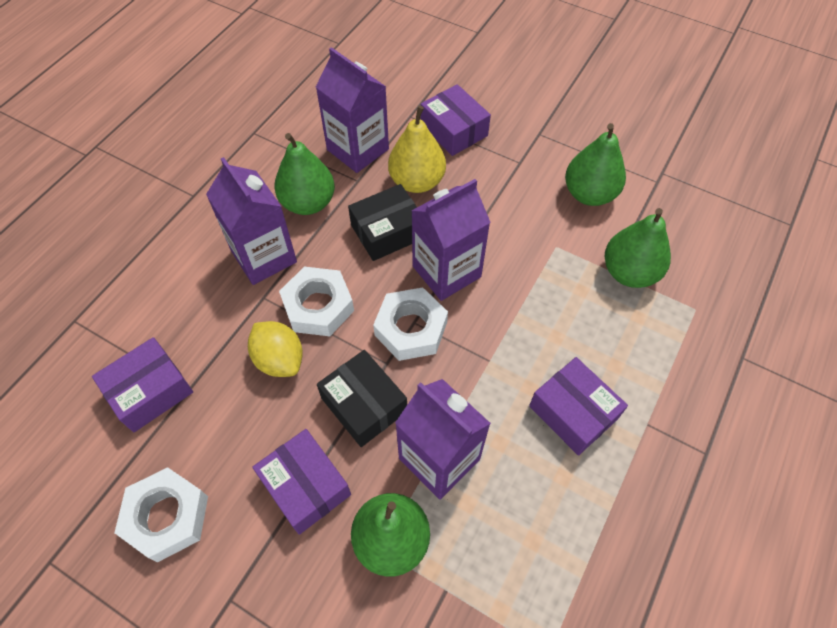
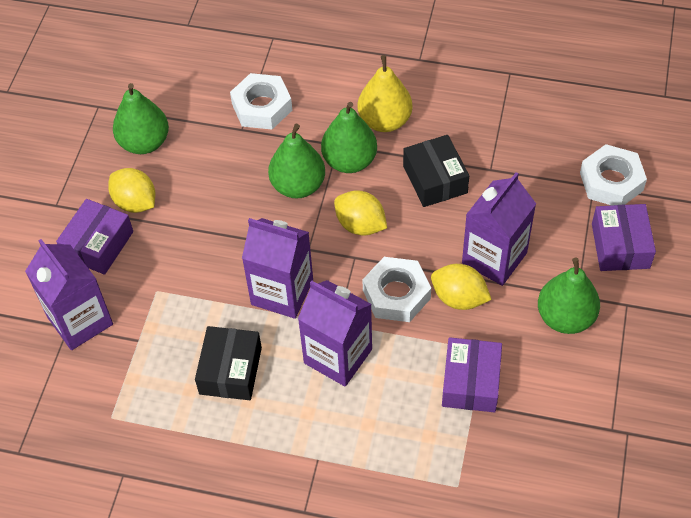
purple box: [92,337,193,432] [252,429,351,535] [421,84,491,156] [529,357,628,455] = 4 -> [56,199,133,275] [442,337,502,412] [592,204,656,271] = 3
yellow lemon: [248,321,303,377] = 1 -> [108,168,155,213] [334,190,387,236] [431,264,492,310] = 3

